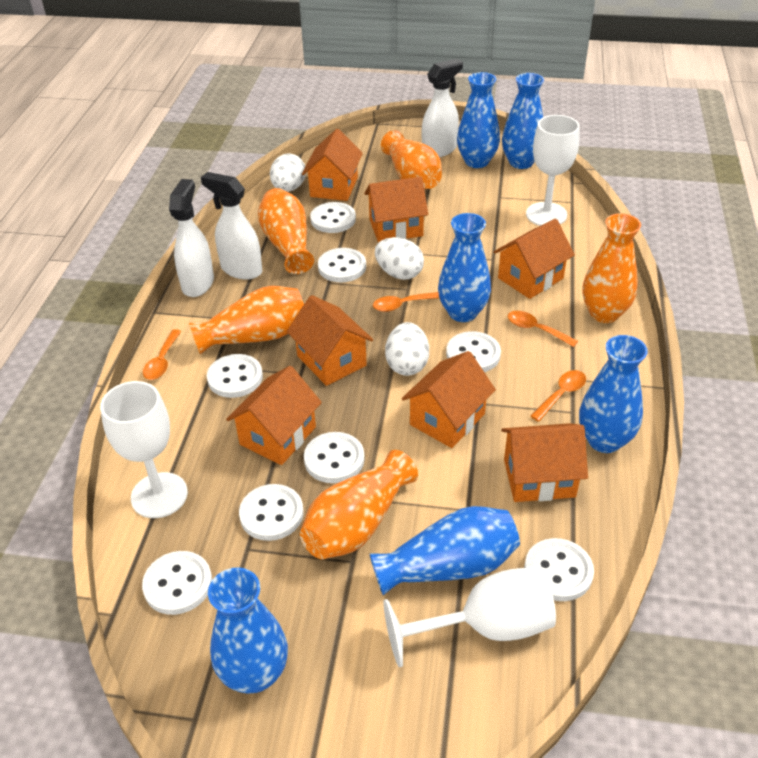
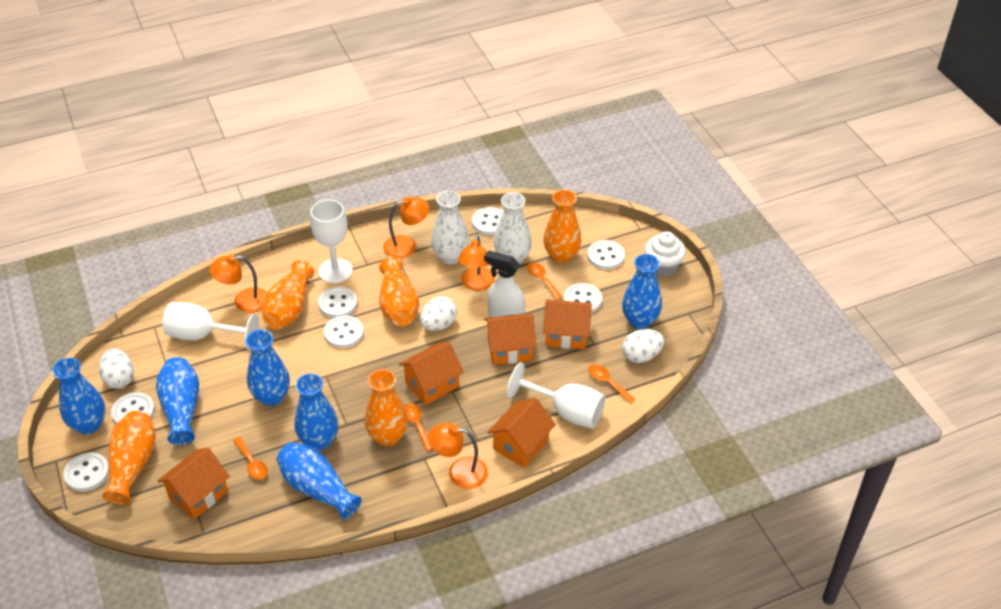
orange house: [226,366,322,465] [287,295,373,386] [302,129,363,201] [364,177,428,243] [402,351,496,448] [494,219,575,299] [501,423,588,502] = 7 -> [158,448,230,519] [399,342,464,405] [484,313,537,365] [487,398,556,468] [543,300,592,349] = 5
orange lamp: none = 0 -> [209,255,267,313] [383,197,429,258] [428,423,488,489] [458,235,495,291] = 4
white button: [142,551,212,615] [207,354,263,398] [239,484,304,541] [304,432,365,483] [310,202,356,233] [318,248,366,282] [446,331,501,372] [524,538,594,601] = 8 -> [63,452,109,492] [111,392,155,424] [318,287,358,318] [324,315,364,348] [472,207,503,235] [563,283,602,313] [587,240,625,270] = 7
white cupcake: none = 0 -> [644,231,686,277] = 1
white spray bottle: [169,179,214,297] [201,172,262,280] [422,59,463,157] = 3 -> [484,250,525,317] = 1
white vase: none = 0 -> [431,191,469,264] [494,192,532,264] = 2

